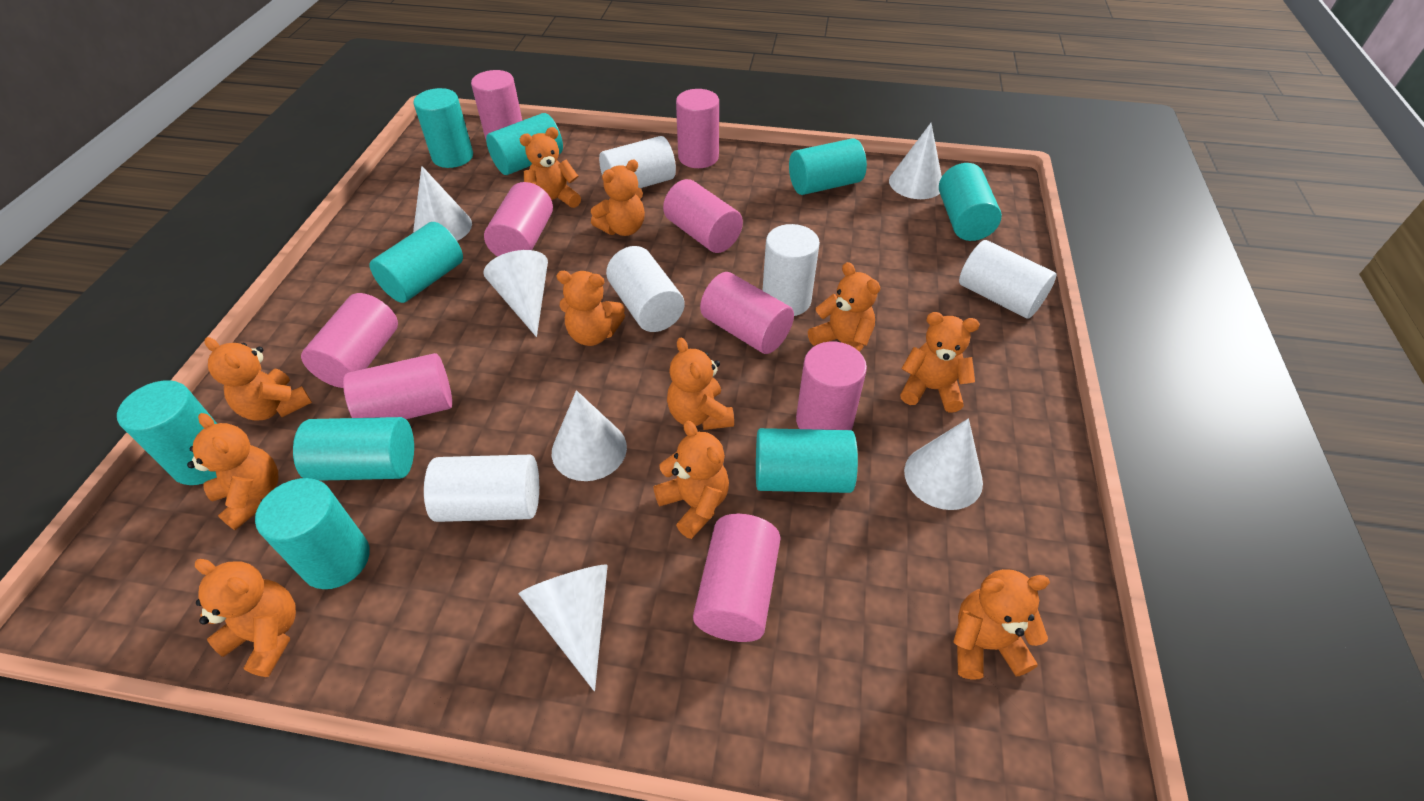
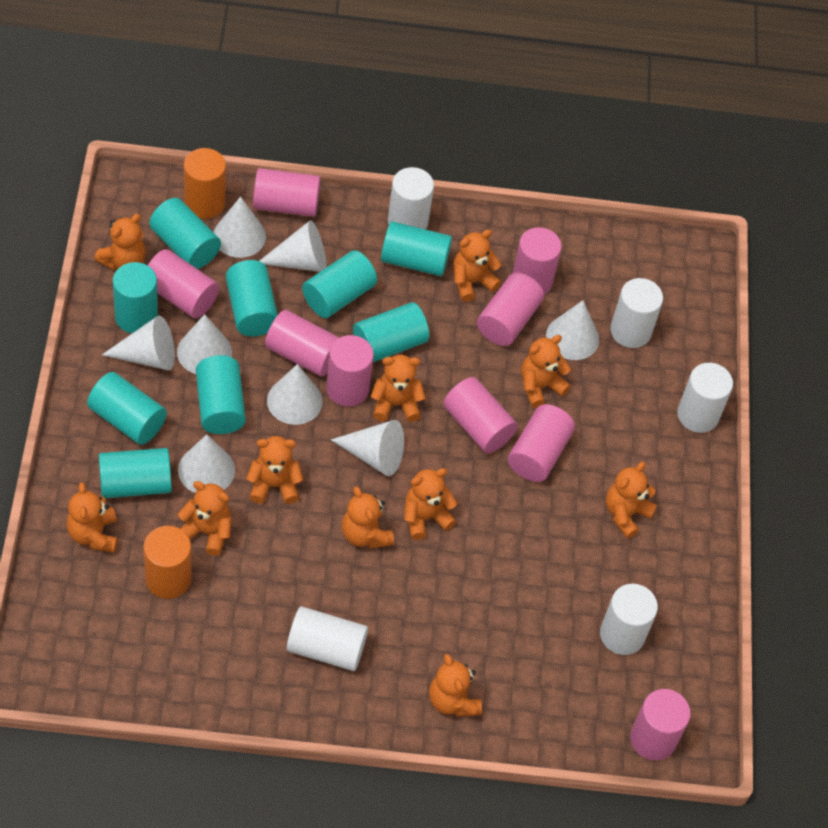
orange cylinder: none = 0 -> [144,526,191,599] [184,148,226,219] = 2
white cone: [413,166,472,241] [483,250,548,337] [519,565,608,691] [552,390,627,481] [889,123,942,199] [904,418,983,510] = 6 -> [102,316,175,370] [177,314,232,374] [178,434,235,493] [214,197,266,258] [260,220,327,272] [267,364,323,425] [331,420,404,476] [546,300,599,360] = 8

